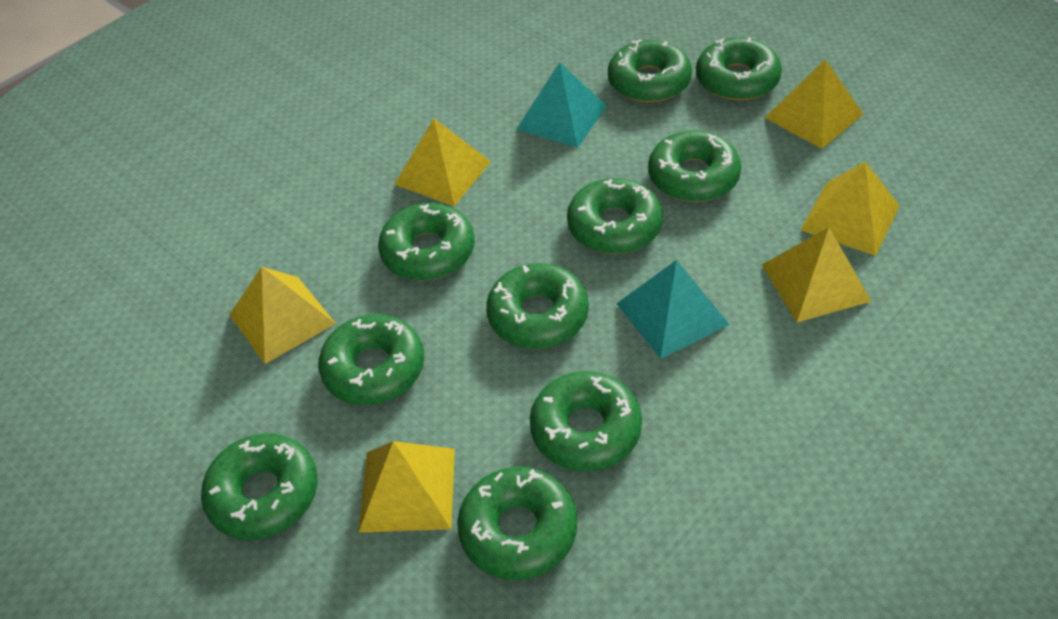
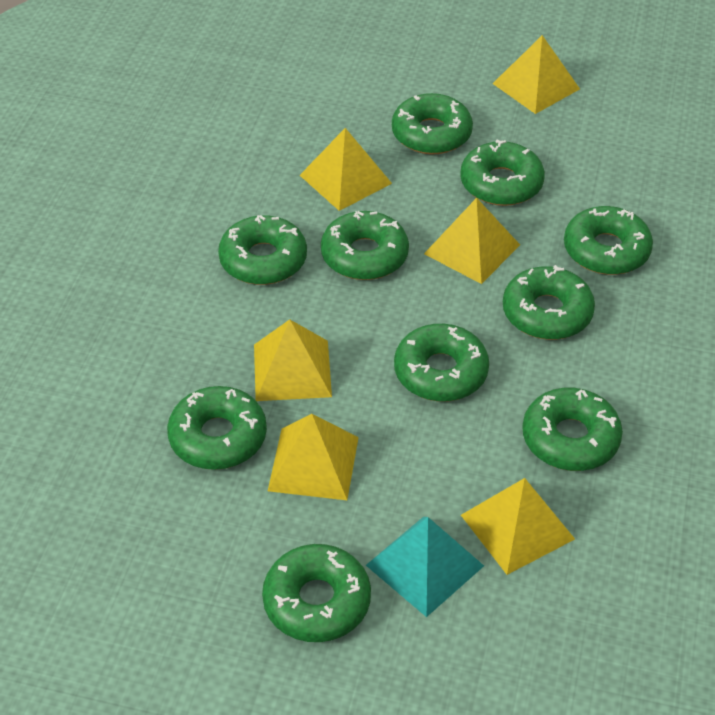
turquoise pyramid: [517,62,607,148] [617,260,730,359] = 2 -> [366,517,484,617] = 1

